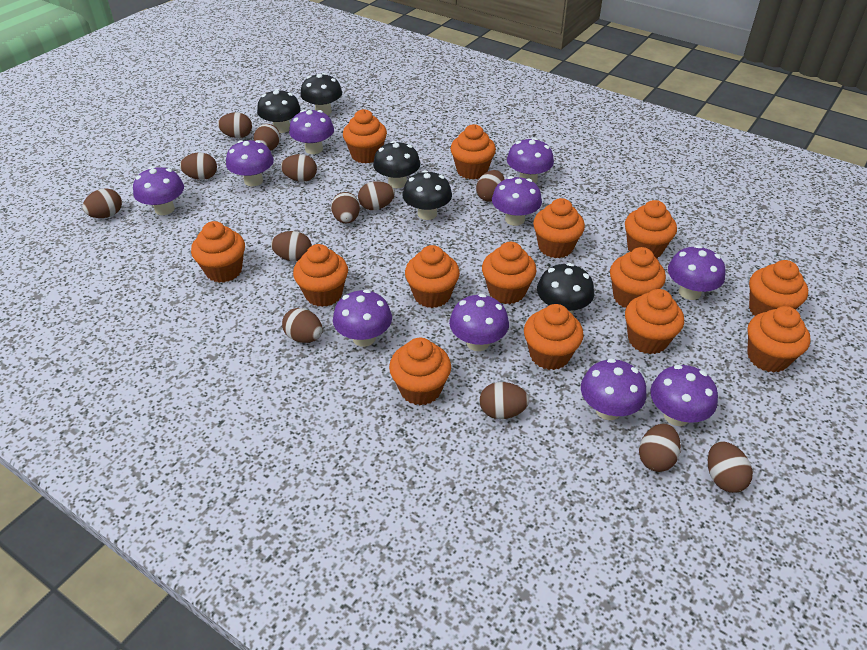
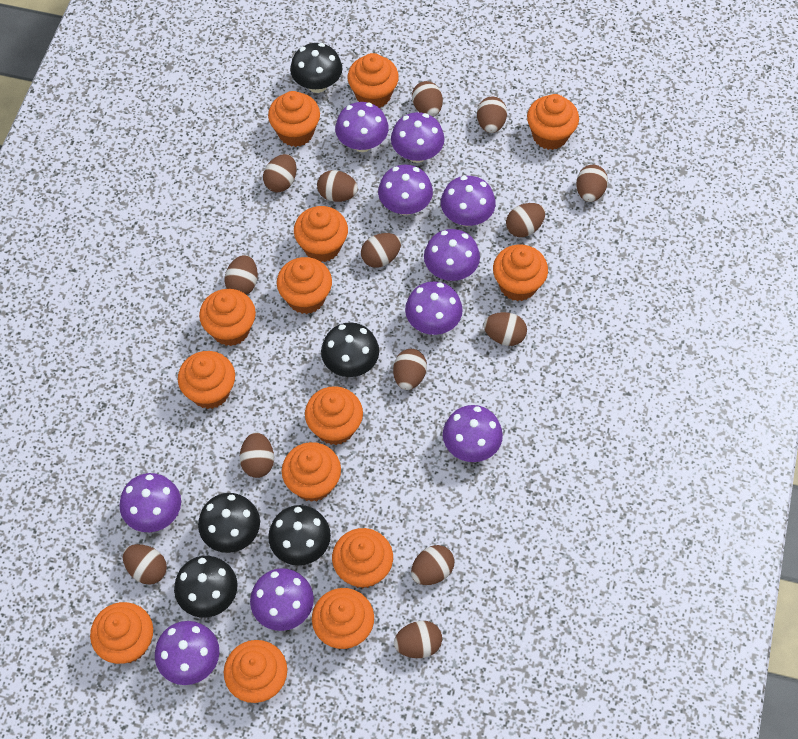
brown egg: [82,188,122,218] [180,153,217,180] [218,112,252,138] [254,124,280,151] [271,231,312,261] [281,154,317,182] [282,308,323,343] [331,192,360,223] [358,181,395,210] [476,170,505,202] [479,382,529,419] [639,424,681,472] [708,442,753,493] = 13 -> [123,544,167,585] [224,255,258,295] [240,432,274,478] [263,154,297,192] [317,170,358,202] [361,233,401,268] [393,349,427,390] [394,621,442,658] [411,545,455,585] [412,81,443,117] [477,97,507,133] [484,312,527,346] [506,203,545,237] [576,165,608,202] = 14

